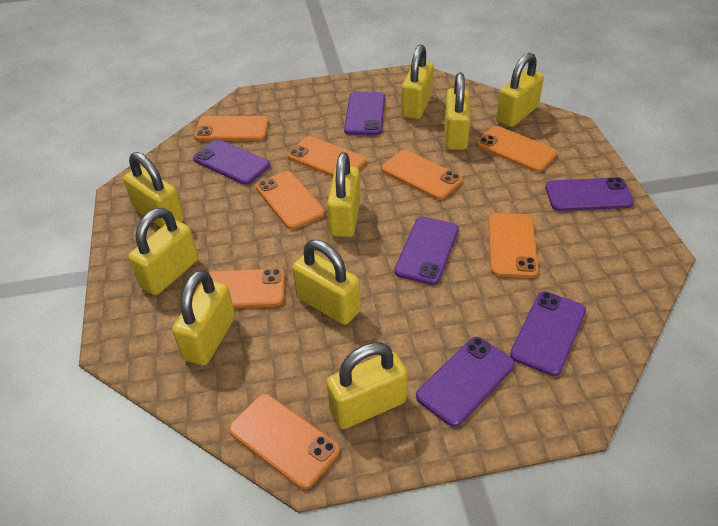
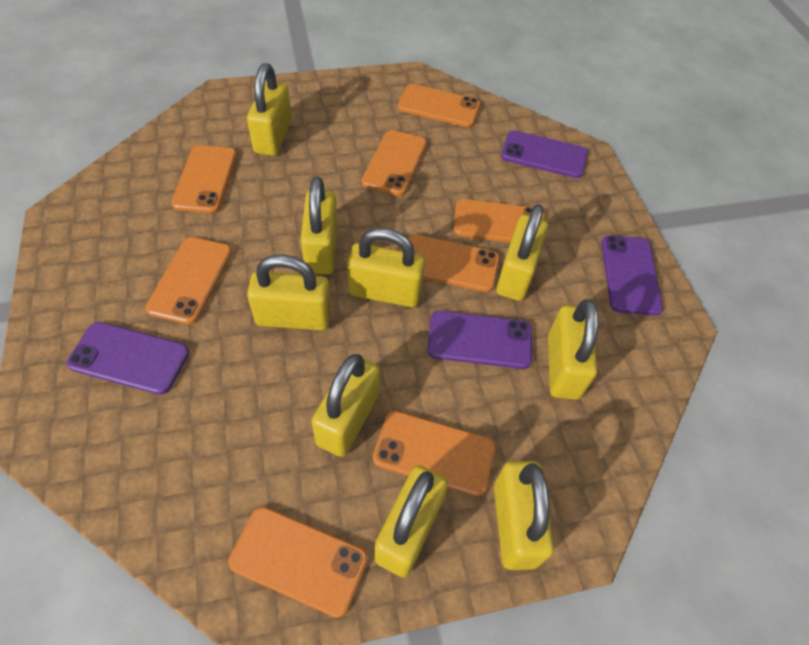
purple phone: [193,139,270,185] [344,92,385,135] [394,217,459,285] [416,337,515,427] [510,291,586,376] [545,177,634,211] = 6 -> [66,322,189,395] [427,311,532,369] [501,130,588,178] [601,235,663,316] = 4

